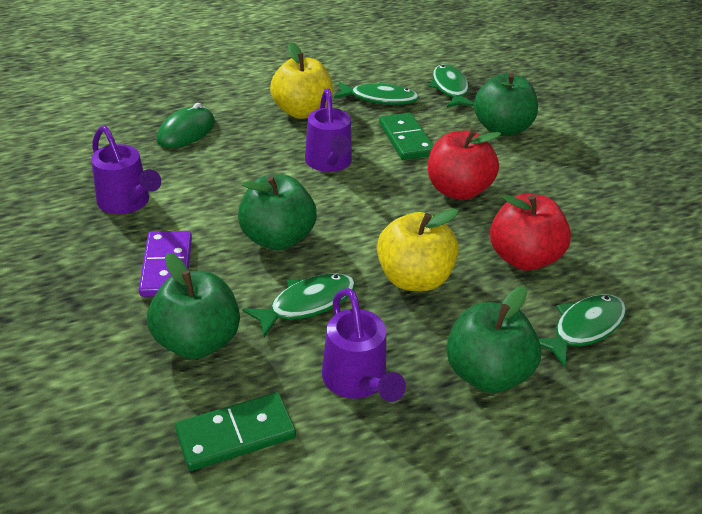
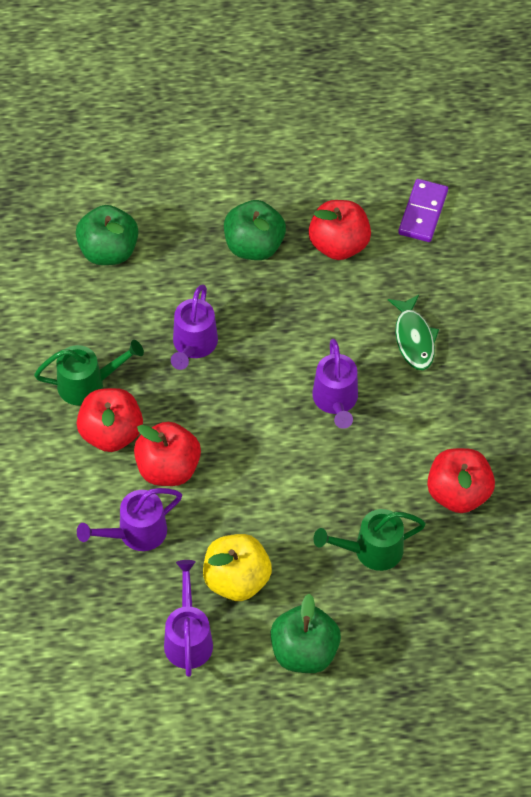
green apple: [147,253,240,359] [238,175,317,250] [446,286,541,393] [474,73,538,136] = 4 -> [76,205,138,265] [224,200,286,260] [271,593,341,673] = 3
green domino: [175,392,296,471] [379,113,434,160] = 2 -> none = 0
green fish: [242,273,356,337] [334,82,419,105] [428,64,474,108] [539,294,626,367] = 4 -> [388,295,439,370] = 1
green mouse: [157,103,215,148] = 1 -> none = 0
green watering can: none = 0 -> [34,340,144,406] [314,509,426,571] = 2
purple watering can: [91,125,161,214] [305,88,352,172] [322,288,406,402] = 3 -> [77,488,182,551] [164,560,213,677] [171,284,218,370] [312,338,358,429] = 4
red apple: [428,130,501,200] [490,194,571,270] = 2 -> [77,388,143,452] [134,422,201,486] [309,200,371,260] [427,448,495,513] = 4
yellow apple: [270,42,333,119] [377,209,459,291] = 2 -> [203,534,272,601] = 1

